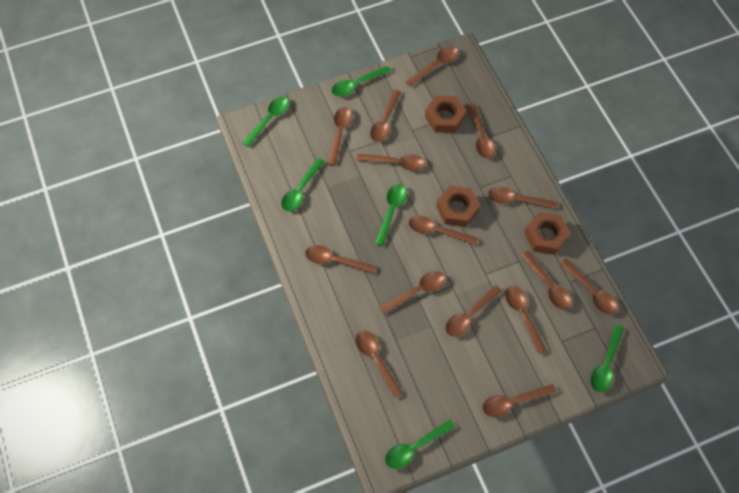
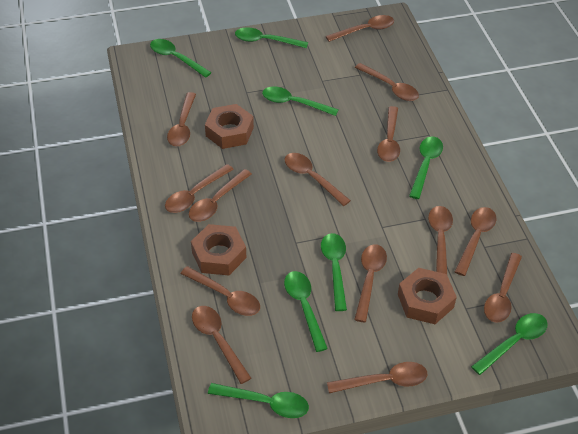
brown spoon: [305,245,376,274] [327,107,353,166] [356,331,403,398] [357,154,425,171] [370,90,401,142] [379,271,445,314] [406,47,459,87] [409,216,478,246] [445,285,502,337] [467,104,495,159] [483,384,557,417] [488,187,558,209] [505,286,547,354] [521,251,572,310] [560,259,617,315] = 15 -> [165,164,234,213] [167,92,196,146] [180,266,260,316] [189,169,252,222] [192,306,251,384] [284,153,351,206] [326,15,394,42] [327,362,427,393] [354,245,387,322] [355,63,419,101] [377,106,400,162] [428,206,453,274] [455,207,496,276] [484,253,522,323] = 14
green spoon: [242,97,289,147] [281,158,325,211] [332,66,391,97] [375,184,407,246] [385,420,455,469] [591,325,624,392] = 6 -> [150,39,212,78] [208,383,309,418] [235,27,308,48] [262,87,339,116] [284,271,328,352] [321,233,347,311] [409,136,443,199] [471,313,548,375] = 8

